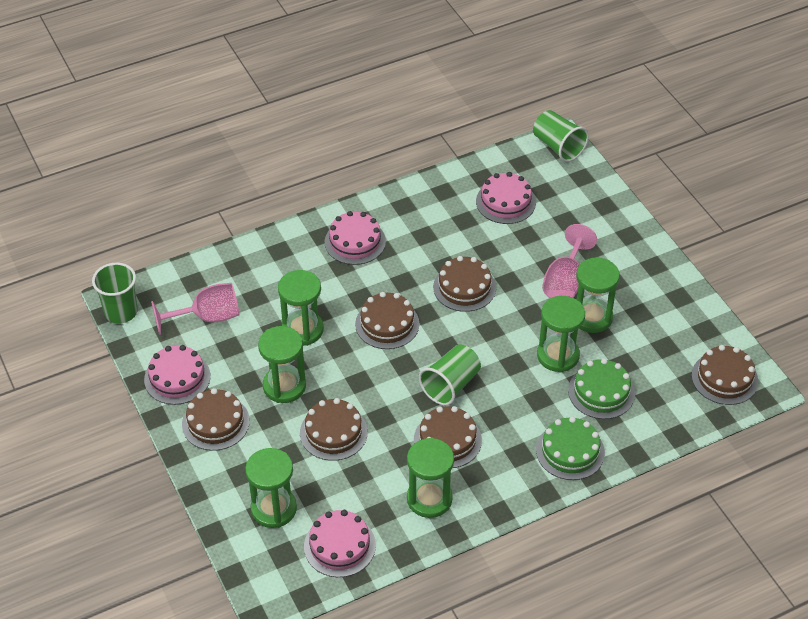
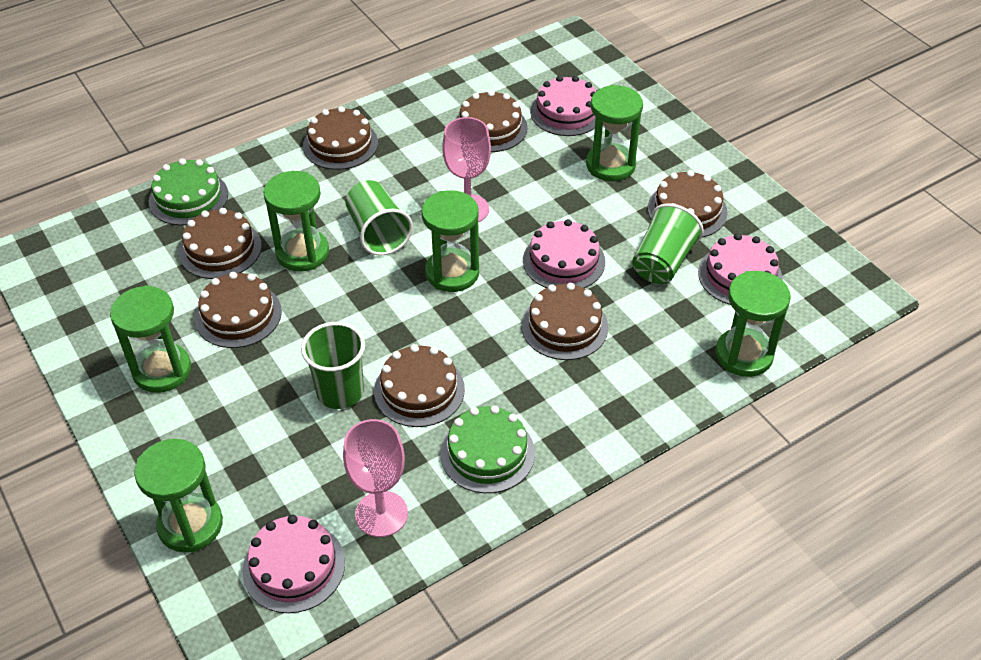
brown cake: [182,388,250,451] [300,398,368,461] [355,292,419,349] [414,406,482,468] [433,256,496,312] [692,345,758,405] = 6 -> [179,208,262,279] [195,272,282,348] [303,106,378,170] [374,344,465,427] [456,90,528,152] [521,283,608,360] [648,170,728,238] = 7

